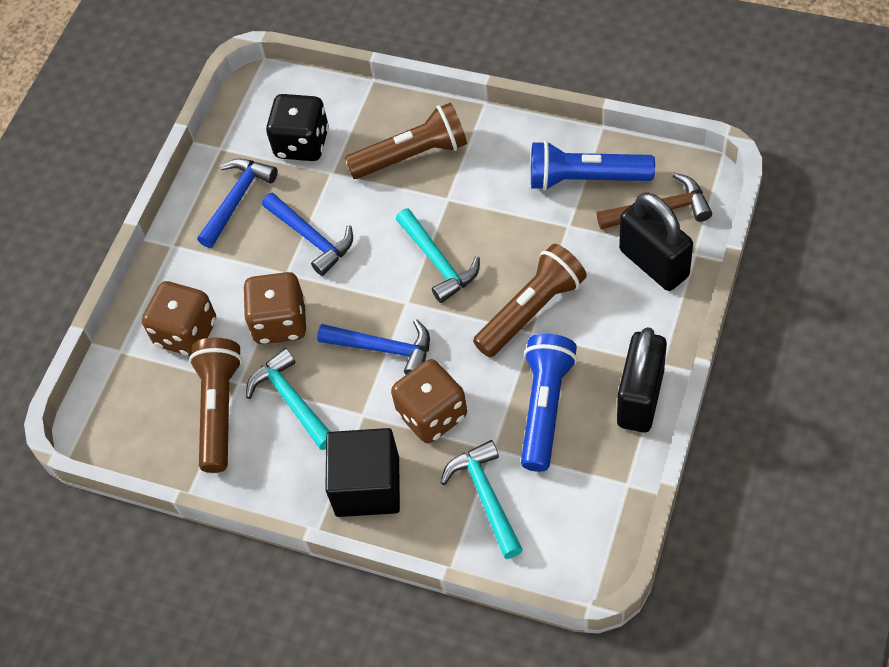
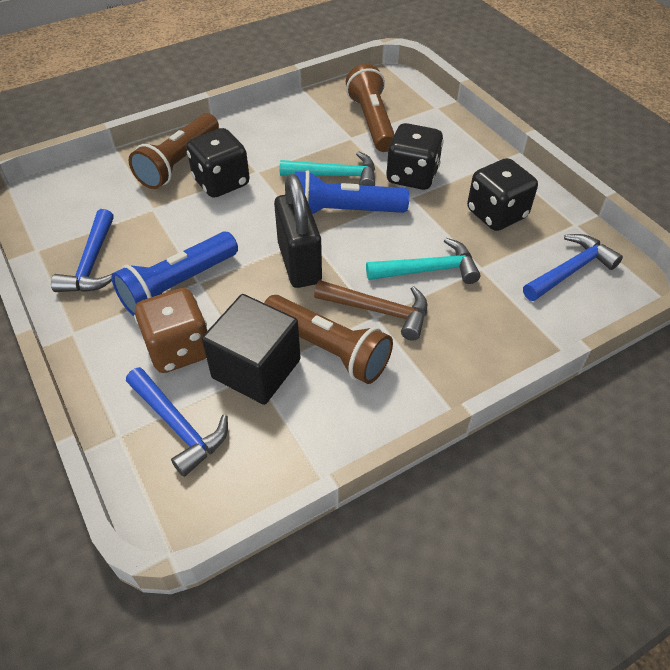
black dice: [266,94,329,161] = 1 -> [186,128,250,198] [386,123,444,190] [467,158,538,231] = 3
black padlock: [617,327,667,432] [619,193,693,291] = 2 -> [274,174,322,288] = 1
brown dice: [142,281,216,356] [243,272,306,344] [391,359,467,443] = 3 -> [134,288,207,373] = 1
turquoise hammer: [246,348,330,450] [396,208,480,303] [440,440,523,559] = 3 -> [280,151,375,186] [366,238,481,284] = 2

